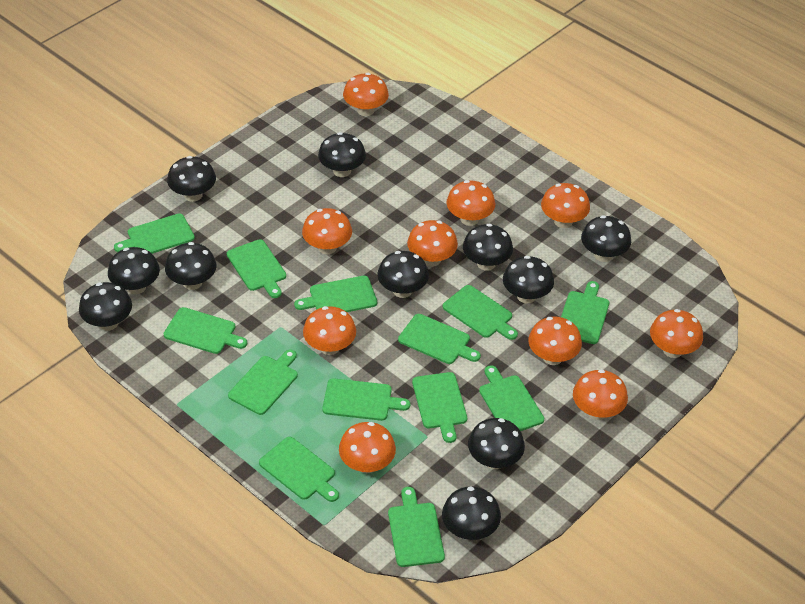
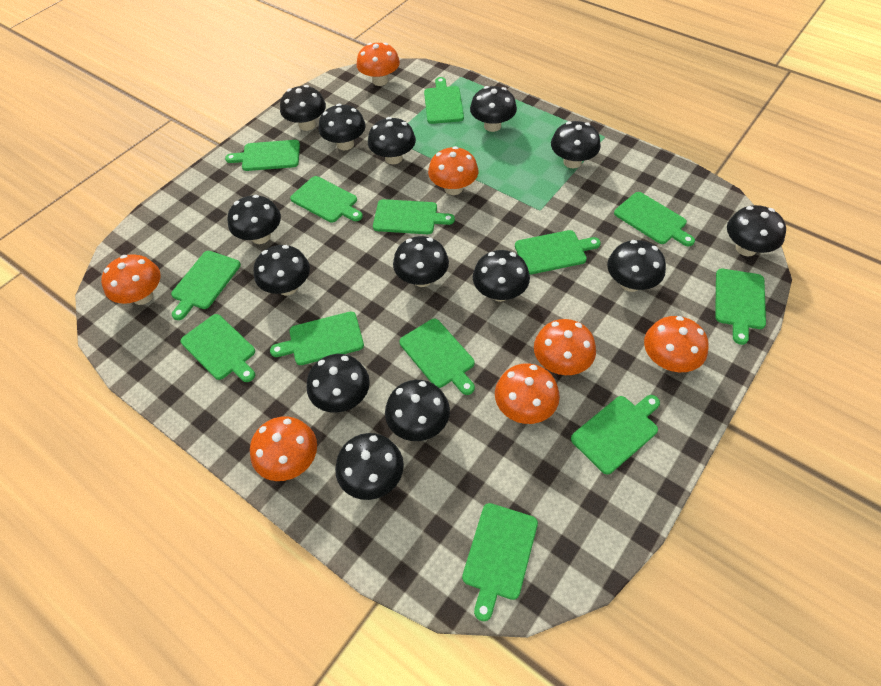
black mushroom: [79,282,132,331] [108,247,160,294] [165,242,217,290] [167,156,216,202] [318,132,366,177] [377,251,429,298] [442,486,501,540] [463,223,513,271] [468,418,525,469] [503,256,554,304] [581,215,631,262] = 11 -> [227,195,281,244] [254,245,310,296] [280,85,326,131] [307,354,370,413] [319,104,366,150] [335,433,404,500] [368,117,416,164] [385,380,450,441] [393,236,449,287] [470,86,517,132] [473,250,530,302] [551,121,601,168] [607,240,666,292] [727,205,786,256] = 14
orange mushroom: [302,208,352,254] [303,306,356,355] [339,422,396,473] [343,73,389,116] [407,220,458,267] [446,180,495,226] [529,317,582,365] [541,183,590,228] [573,369,628,420] [650,309,703,358] = 10 -> [101,254,161,305] [250,416,317,481] [356,43,400,86] [428,146,478,195] [495,364,560,424] [534,319,596,375] [644,316,709,372] = 7

